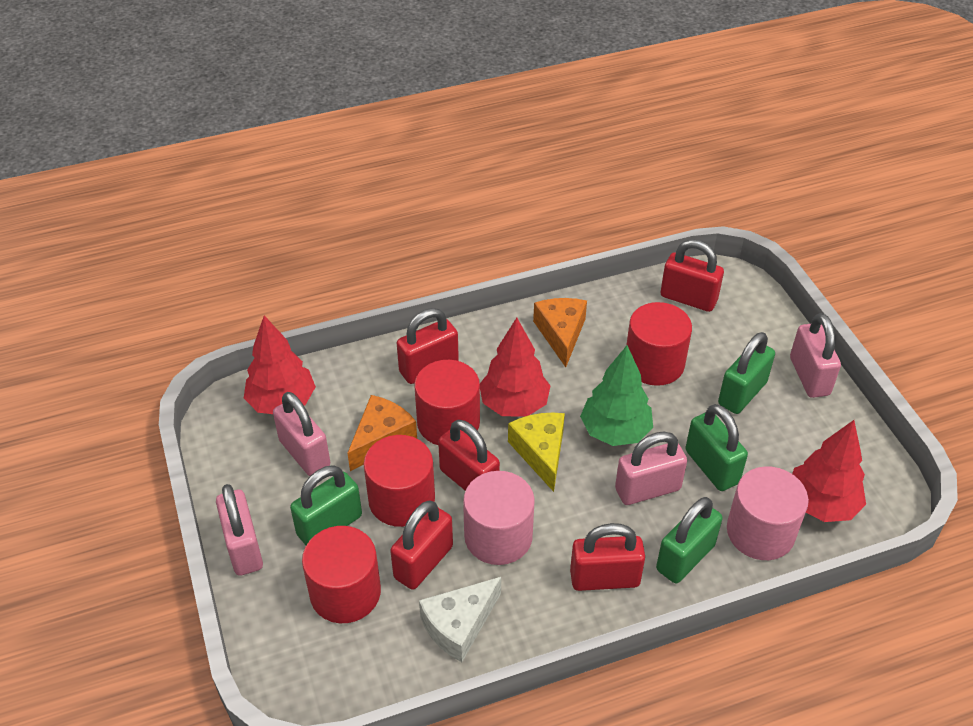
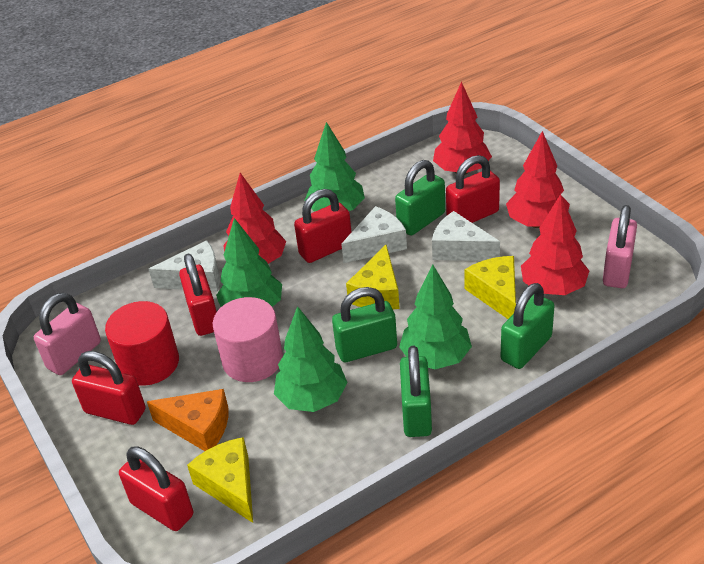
green tree: [580,345,653,446] = 1 -> [216,218,282,307] [274,306,348,412] [305,122,365,211] [399,264,472,369] = 4
orange cheese: [347,395,417,471] [533,298,587,367] = 2 -> [147,389,229,451] = 1
pink cylinder: [463,471,535,565] [727,466,809,560] = 2 -> [213,297,283,382] = 1
pink padlock: [216,484,263,576] [273,392,330,476] [615,431,687,505] [790,313,841,398] = 4 -> [34,293,101,375] [603,205,637,288] = 2
red cylinder: [302,526,381,623] [363,435,435,527] [414,360,480,445] [626,302,692,386] = 4 -> [105,301,179,386] = 1
red tree: [244,315,316,414] [480,318,550,417] [792,420,866,522] = 3 -> [223,173,286,264] [433,82,492,175] [506,131,570,228] [521,194,589,295] = 4
white cheese: [419,577,501,662] = 1 -> [149,240,220,291] [341,206,407,263] [432,211,500,261] = 3
yellow cheese: [508,413,565,492] = 1 -> [187,437,253,523] [346,245,400,309] [465,256,516,319] = 3

